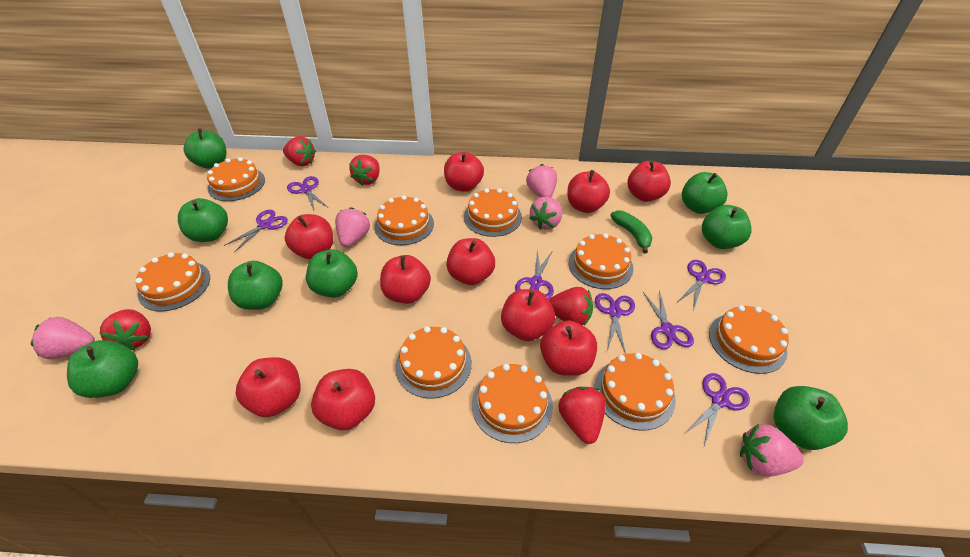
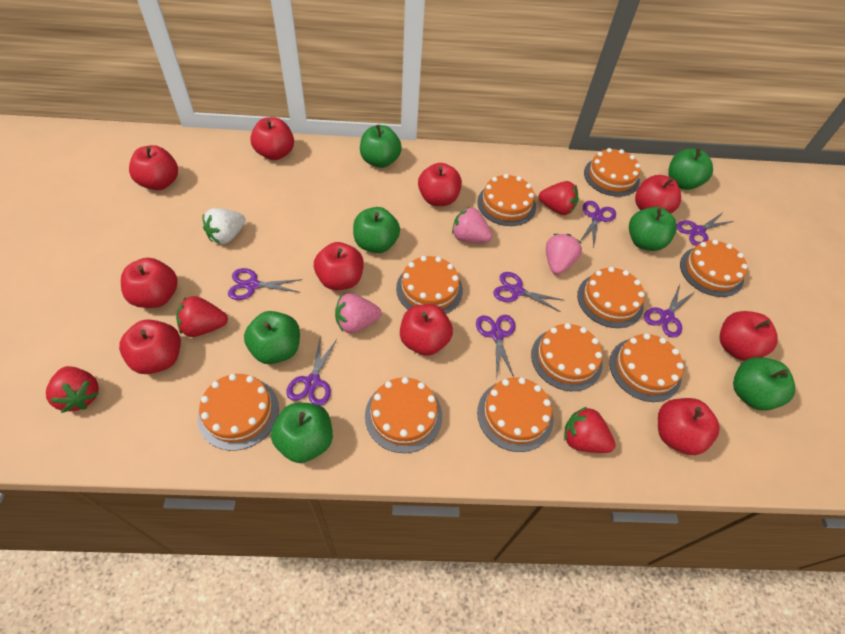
green apple: [67,340,138,398] [178,198,228,242] [184,128,227,169] [228,261,283,310] [306,249,358,298] [682,172,728,214] [702,205,752,249] [774,386,848,450] = 8 -> [244,311,300,364] [271,402,333,463] [353,207,400,253] [360,124,402,168] [629,207,677,251] [668,148,713,190] [733,357,795,411] = 7
green banana: [610,211,652,254] = 1 -> none = 0
orange cake: [135,252,210,312] [207,157,265,201] [374,195,434,245] [395,326,472,398] [464,188,522,237] [472,364,553,443] [568,233,633,289] [594,353,676,430] [709,305,789,374] = 9 -> [198,374,279,451] [365,377,442,453] [396,256,463,314] [477,174,536,226] [477,377,553,452] [531,323,602,391] [577,267,645,328] [584,148,640,197] [609,333,684,402] [680,240,748,297] = 10
pink strawberry: [31,317,95,359] [335,207,370,247] [526,164,557,197] [529,197,562,230] [740,424,804,477] = 5 -> [335,293,381,333] [452,207,492,243] [546,234,582,275] = 3
red strawberry: [100,309,151,350] [283,136,316,166] [349,155,380,185] [549,287,593,325] [558,387,606,444] = 5 -> [46,366,99,413] [176,296,228,337] [539,181,578,215] [564,407,615,453] = 4
white strawberry: none = 0 -> [203,208,246,244] = 1

